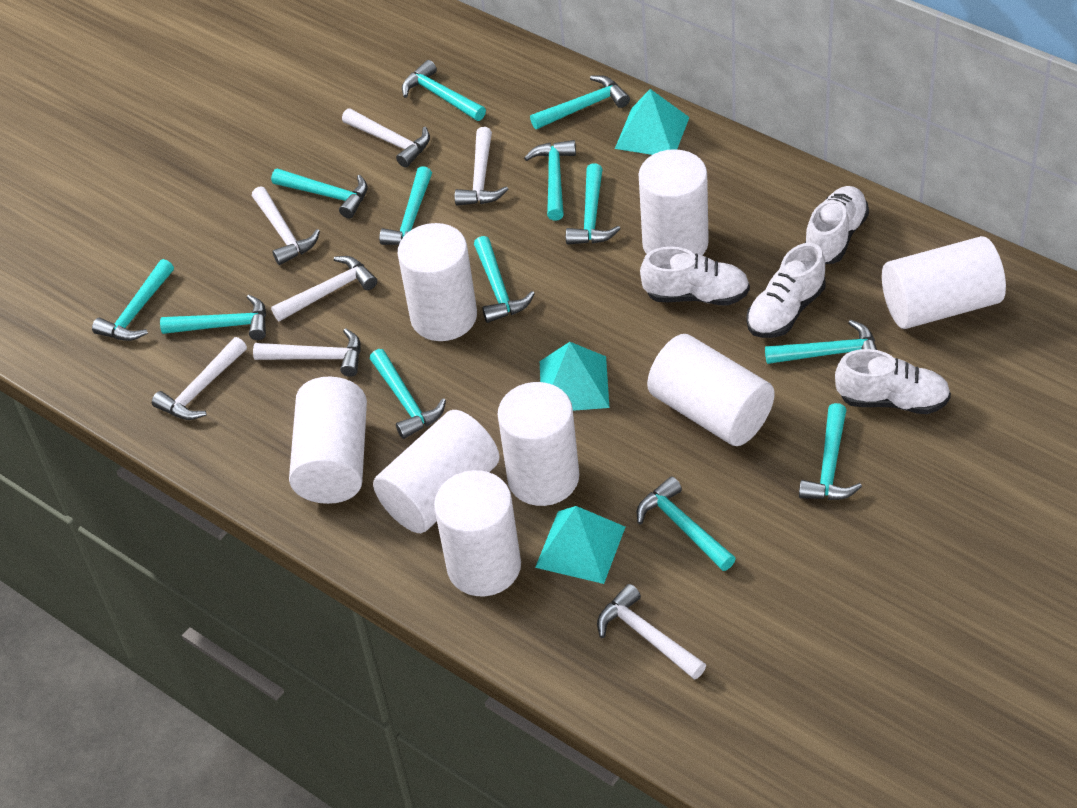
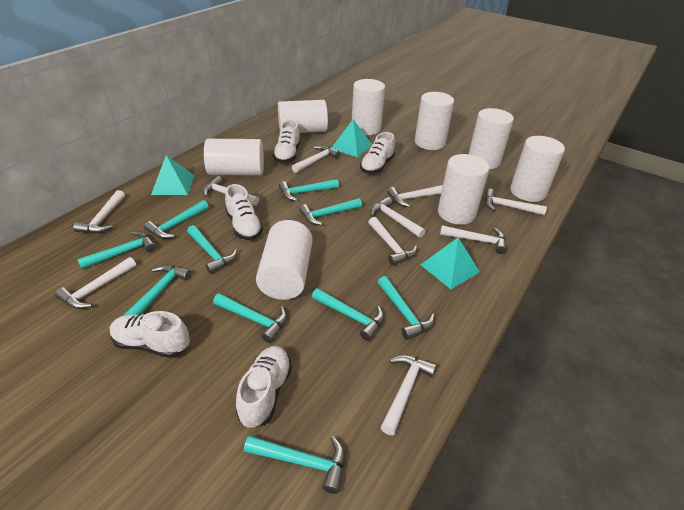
turquoise hammer: [92,259,174,341] [160,295,266,340] [271,168,368,218] [370,349,446,439] [379,166,432,245] [402,60,486,121] [474,236,535,323] [524,140,576,221] [530,75,630,129] [566,163,620,245] [637,476,736,571] [765,320,877,364] [799,403,862,500] = 13 -> [77,231,156,269] [124,265,192,315] [144,200,209,239] [187,225,237,274] [213,293,287,343] [244,436,345,494] [279,179,339,201] [299,198,362,225] [312,288,384,341] [378,276,435,340] = 10
white hammer: [152,337,247,420] [252,186,320,265] [253,328,361,377] [271,256,377,322] [342,108,430,168] [455,127,508,205] [597,584,706,680] = 7 -> [55,257,136,309] [73,190,125,234] [203,176,259,206] [292,145,340,173] [368,217,417,265] [370,197,426,238] [381,355,436,435] [387,185,443,207] [440,225,507,254] [485,189,547,215] = 10
white shoe: [640,247,750,305] [746,243,826,338] [805,186,869,264] [835,349,951,414] = 4 -> [110,311,190,358] [225,184,263,240] [236,346,292,428] [273,120,300,163] [360,132,395,174] = 5

